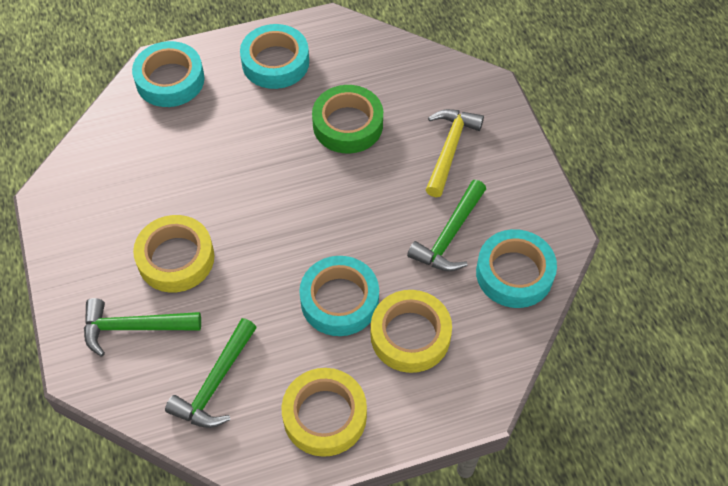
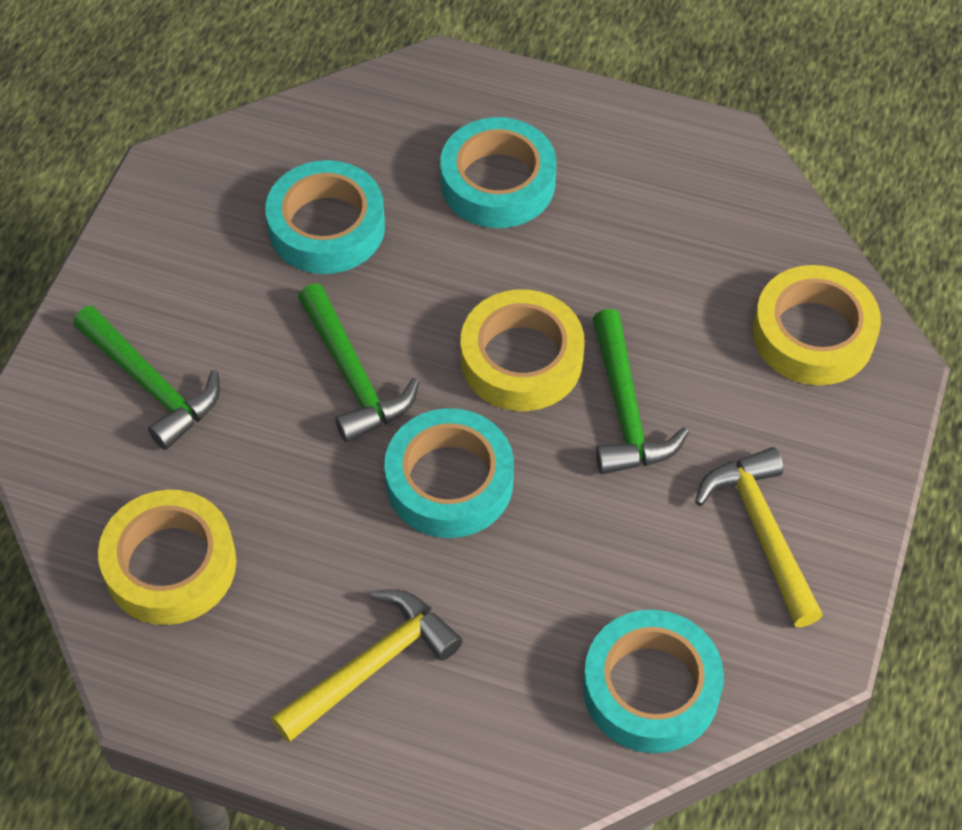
green tape: [312,85,383,154] = 1 -> none = 0
yellow hammer: [426,109,484,197] = 1 -> [271,589,463,742] [695,447,823,627] = 2

